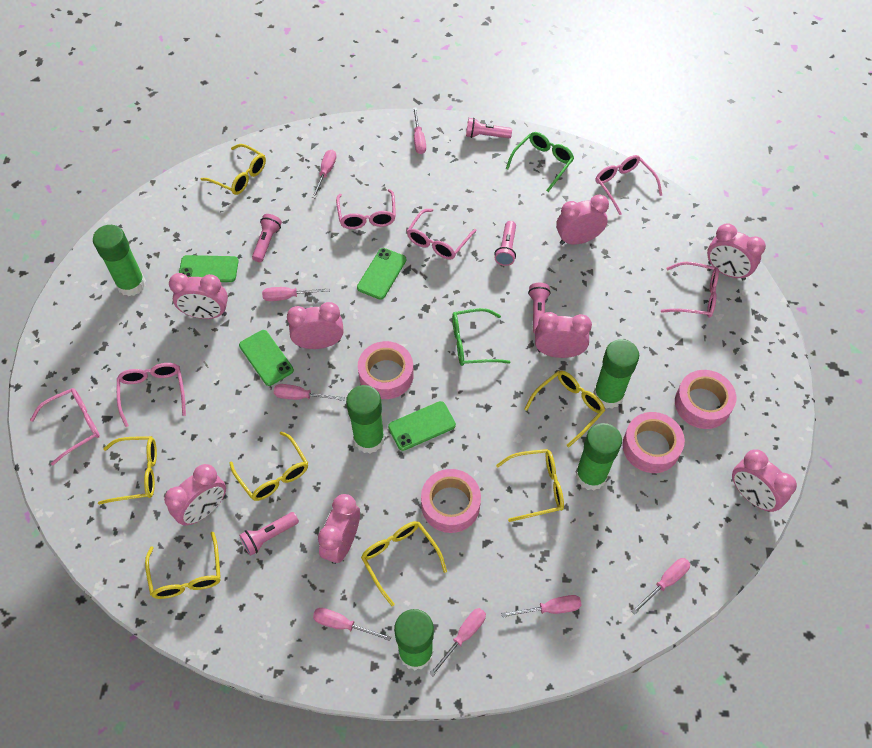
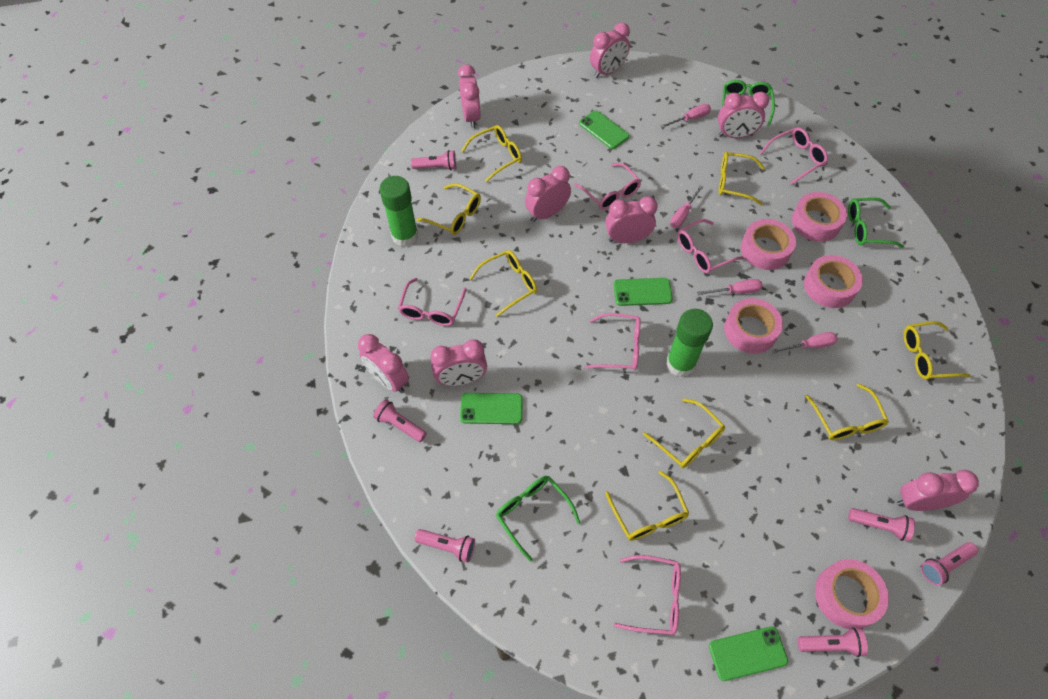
green glasses: [452,308,510,366] [506,132,574,192] = 2 -> [496,476,580,562] [722,80,775,126] [848,197,904,248] = 3
green glue stick: [93,225,146,296] [346,385,385,453] [394,609,434,670] [575,423,622,491] [593,339,639,409] = 5 -> [379,176,418,247] [666,309,713,377] = 2
pink flashlight: [239,512,299,556] [252,214,282,262] [466,118,512,138] [495,221,516,266] [528,283,551,334] = 5 -> [373,399,427,442] [411,150,457,170] [414,529,475,563] [797,628,868,657] [848,508,915,542] [921,542,978,586] = 6
pink screwdriver: [262,287,330,301] [274,384,345,401] [312,150,337,198] [313,608,391,641] [413,107,426,154] [429,608,486,676] [501,595,581,618] [632,558,690,614] = 8 -> [661,104,711,128] [670,185,703,228] [697,279,763,295] [772,332,838,353] = 4
pink tape: [358,341,414,399] [421,469,481,533] [622,412,685,473] [675,370,736,429] = 4 -> [724,298,783,354] [741,219,796,270] [792,192,847,242] [804,255,863,308] [815,559,889,629] = 5
yellow glasses: [98,436,157,505] [145,532,221,599] [201,144,266,195] [229,431,308,501] [361,521,447,606] [496,449,564,522] [524,371,605,448] = 7 -> [417,183,481,235] [461,125,522,182] [469,250,537,317] [605,471,689,541] [643,398,725,468] [719,152,765,205] [806,384,889,440] [904,321,971,380] = 8

